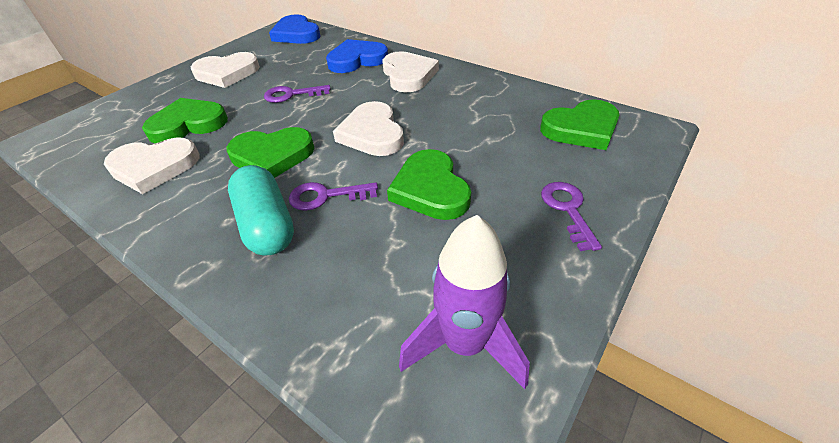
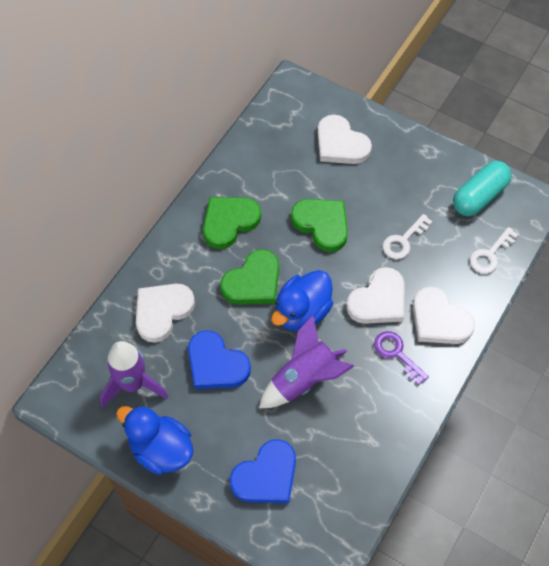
blue duck: none = 0 -> [116,406,193,475] [271,270,333,331] = 2
green heart: [142,98,228,144] [227,127,315,178] [387,149,471,220] [540,99,620,150] = 4 -> [203,197,261,249] [220,249,279,304] [291,199,348,252] = 3
purple key: [264,85,331,103] [289,182,378,211] [541,182,602,251] = 3 -> [374,331,429,385] = 1
purple rocket: [399,215,530,389] = 1 -> [100,341,168,408] [259,314,354,408] = 2
white key: none = 0 -> [383,214,433,259] [470,227,518,274] = 2

